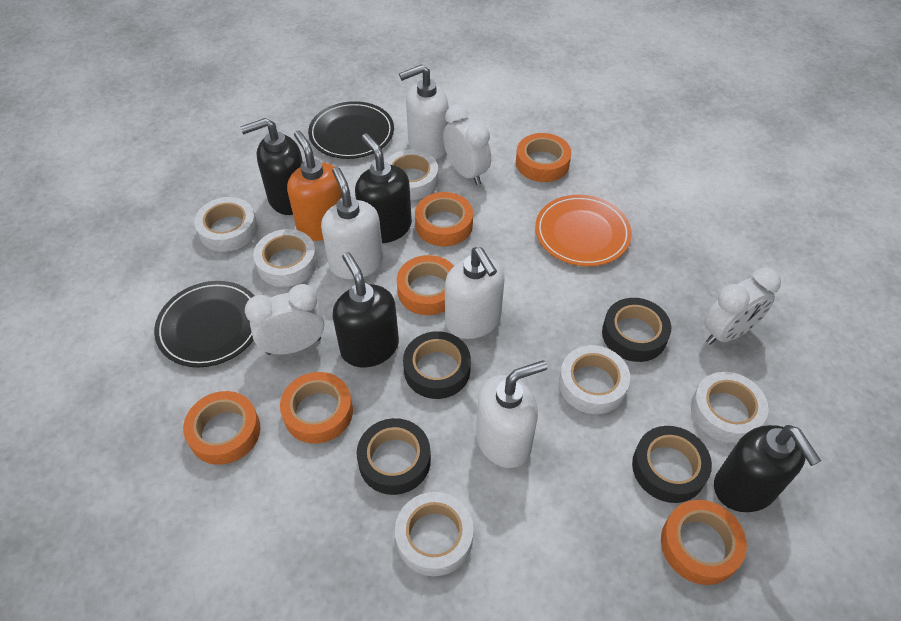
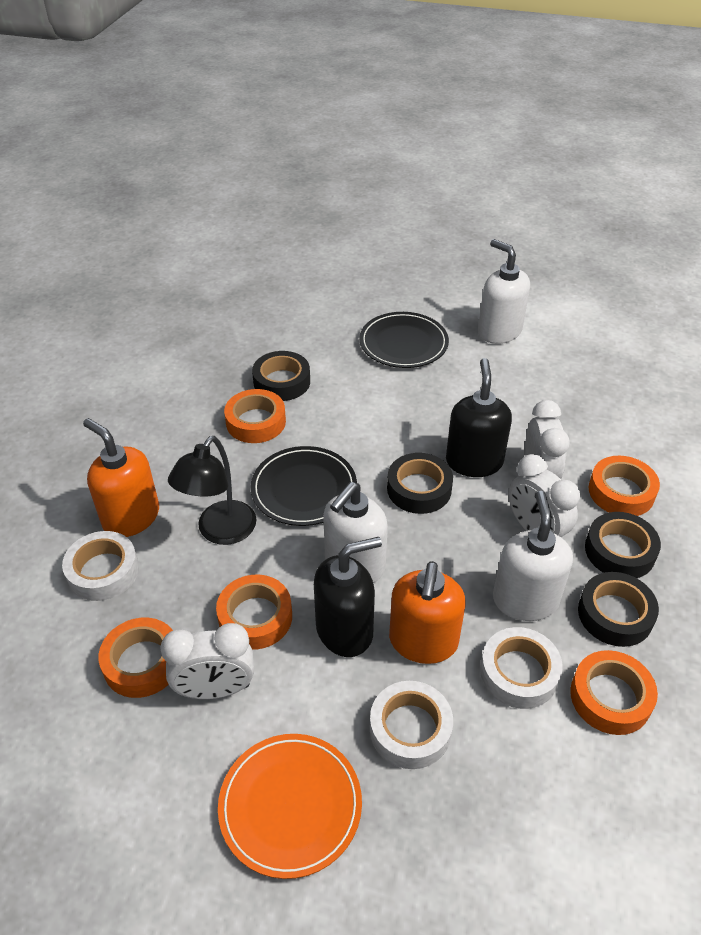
black lamp: none = 0 -> [168,436,256,545] = 1
black soap dispenser: [240,118,303,215] [333,252,399,367] [355,133,412,243] [714,425,821,512] = 4 -> [314,537,382,657] [446,358,512,477] = 2
orange soap dispenser: [287,131,342,241] = 1 -> [83,418,159,537] [389,561,466,664] = 2
orange tape: [183,391,261,465] [280,372,353,444] [397,255,454,315] [415,192,473,246] [516,133,572,182] [661,500,747,585] = 6 -> [99,618,173,698] [216,575,292,650] [224,389,286,443] [570,650,658,735] [588,456,660,516] = 5
white soap dispenser: [321,167,383,279] [399,64,449,160] [445,247,505,339] [476,360,547,468] = 4 -> [323,482,388,583] [478,239,530,344] [493,491,573,621] = 3
white tape: [194,197,258,252] [253,229,317,287] [385,150,438,200] [395,492,474,576] [559,345,630,414] [691,372,768,443] = 6 -> [62,531,139,601] [370,681,453,769] [480,627,563,709] = 3

